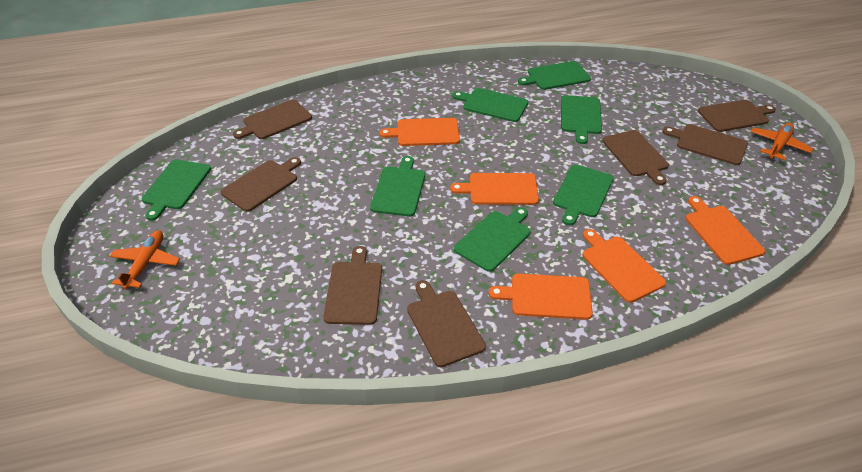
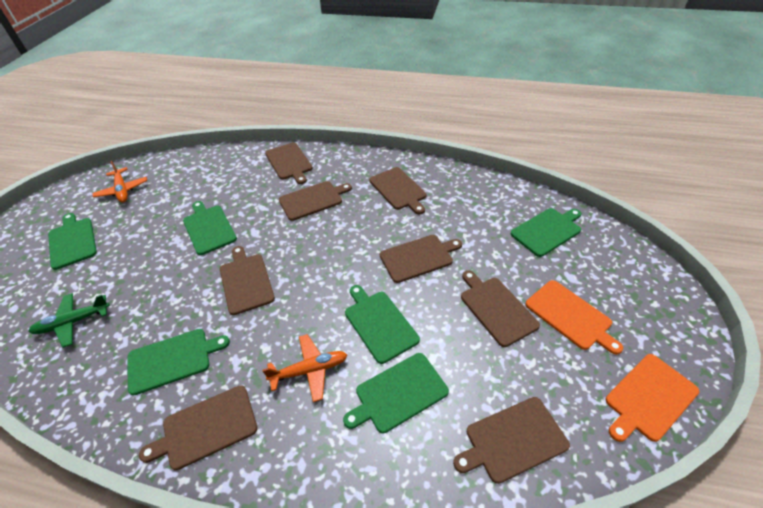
brown cutting board: [221,157,301,212] [233,100,312,139] [323,246,382,325] [407,280,486,367] [602,130,669,185] [662,124,748,165] [698,100,776,132] = 7 -> [139,385,258,470] [220,246,275,315] [265,142,313,184] [279,181,352,221] [369,167,426,214] [380,235,462,283] [453,397,570,484] [461,271,540,347] = 8
green cutting board: [142,159,211,221] [370,156,425,216] [452,88,528,122] [454,207,530,272] [518,61,591,90] [553,165,614,225] [561,95,602,144] = 7 -> [48,213,97,270] [127,329,230,396] [183,201,237,255] [343,353,449,433] [345,285,420,364] [510,208,581,257] = 6
green plane: none = 0 -> [28,293,110,348] = 1
orange cutting board: [379,118,460,146] [450,173,539,205] [489,273,593,320] [582,229,666,303] [685,196,765,265] = 5 -> [525,280,623,355] [606,354,699,442] = 2

